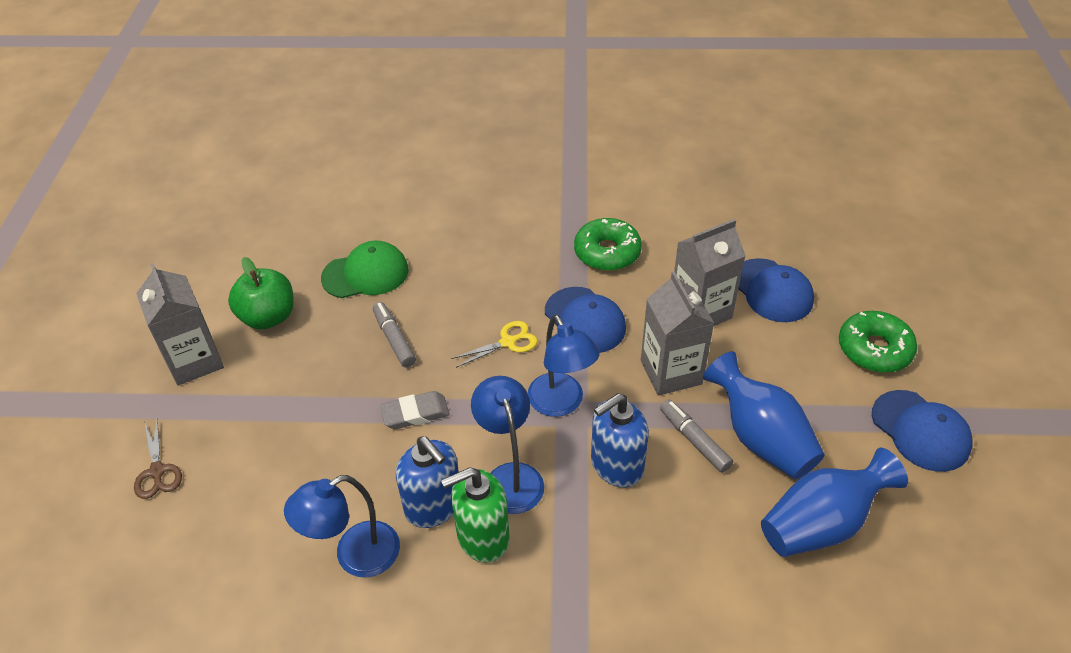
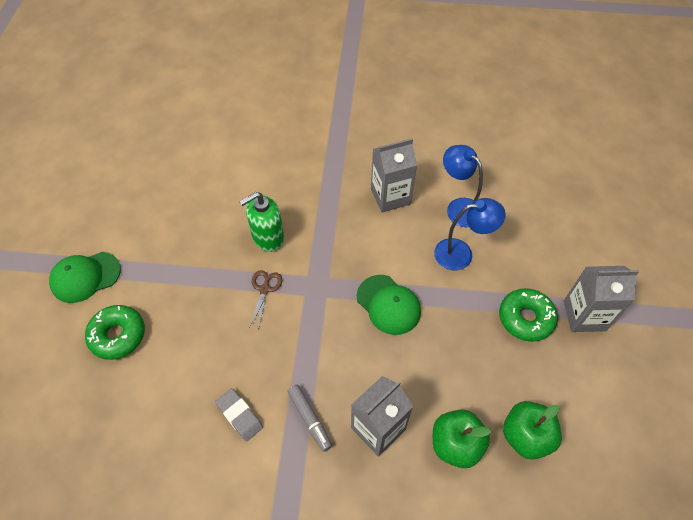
blue cap: [545,287,626,353] [738,258,814,322] [872,390,972,472] = 3 -> none = 0
blue lamp: [284,475,400,577] [471,376,544,514] [527,315,600,417] = 3 -> [434,198,506,270] [443,145,483,227] = 2
blue soap dispenser: [396,436,459,528] [591,393,649,487] = 2 -> none = 0
blue vase: [703,351,825,479] [761,448,908,557] = 2 -> none = 0
green apple: [228,257,294,330] = 1 -> [433,409,491,468] [503,401,562,460] = 2
green cap: [321,240,409,298] = 1 -> [49,252,121,303] [357,275,421,335] = 2
grey marker: [373,302,416,367] [660,400,733,473] = 2 -> [287,385,332,452] = 1
yellow scissors: [451,321,537,368] = 1 -> none = 0

